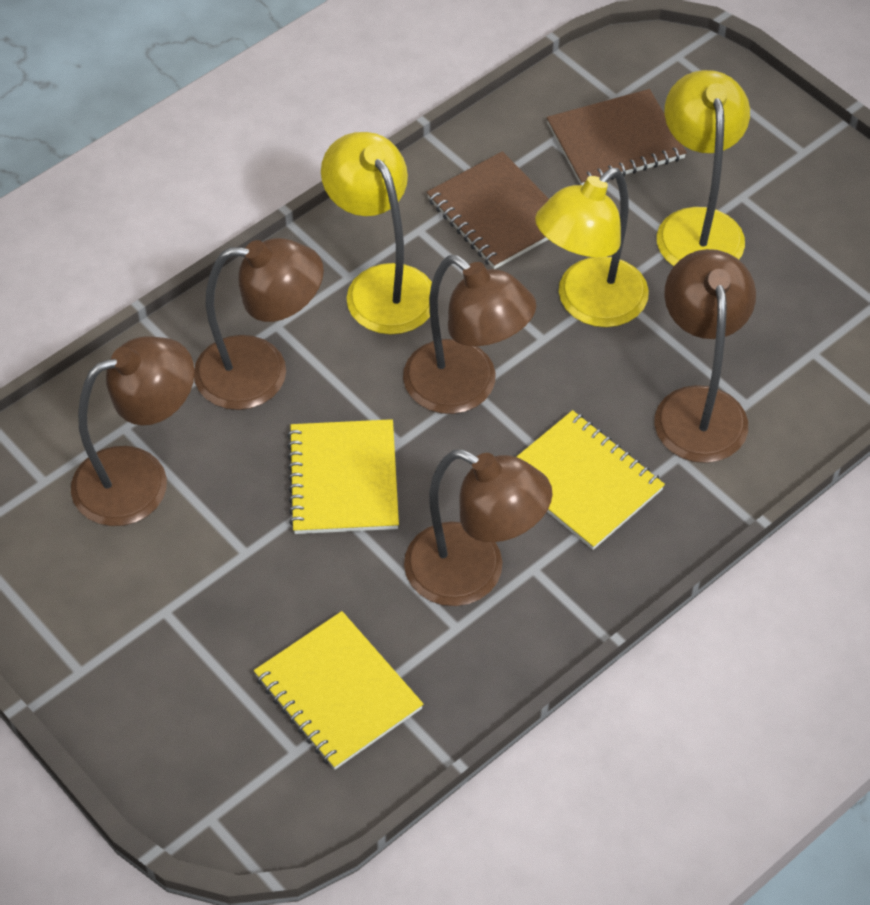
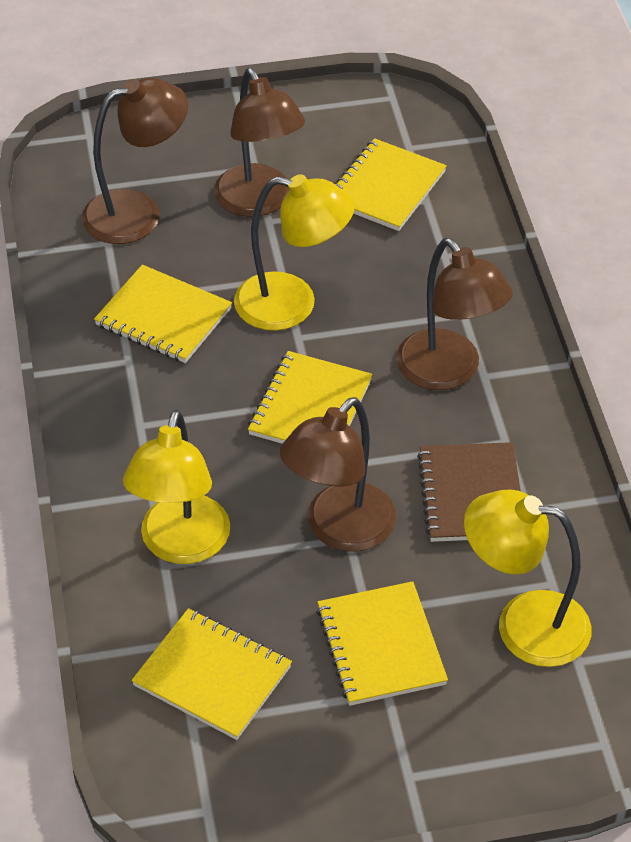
brown lamp: [71,336,195,526] [194,238,324,410] [403,255,536,414] [404,450,553,606] [654,249,756,463] = 5 -> [82,78,188,244] [214,68,305,217] [280,397,396,552] [396,238,513,390] = 4
brown notebook: [427,151,549,269] [547,89,687,185] = 2 -> [417,442,521,542] = 1
yellow notebook: [254,611,423,770] [287,419,399,534] [516,410,665,550] = 3 -> [94,265,232,363] [132,608,292,740] [248,351,373,444] [316,581,448,706] [335,138,447,231] = 5

